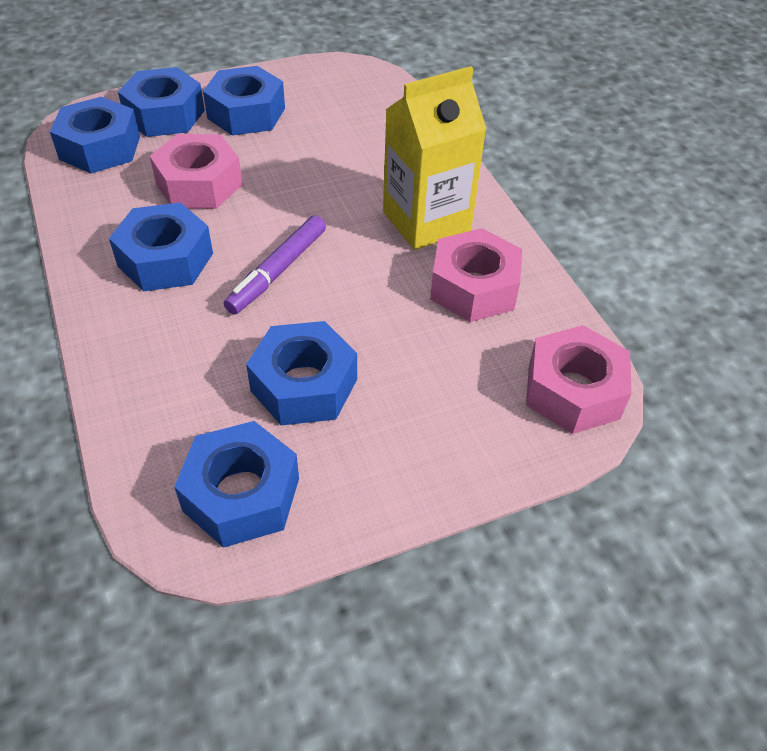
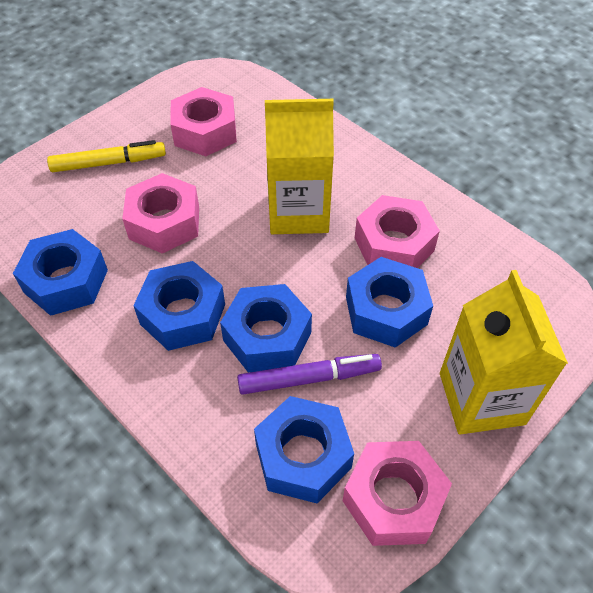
blue nut: [50,97,140,173] [109,202,213,292] [118,67,205,137] [174,421,299,548] [203,66,285,136] [246,321,357,426] = 6 -> [13,229,108,316] [133,261,225,351] [220,284,312,372] [254,396,354,503] [346,257,433,348] = 5
pink nut: [150,134,242,209] [430,228,522,322] [526,325,632,434] = 3 -> [122,173,199,254] [170,87,237,156] [343,441,452,546] [355,195,440,268] = 4
yellow carton: [383,66,487,250] = 1 -> [265,99,334,234] [440,270,568,434] = 2
yellow marker: none = 0 -> [47,140,166,172] = 1

